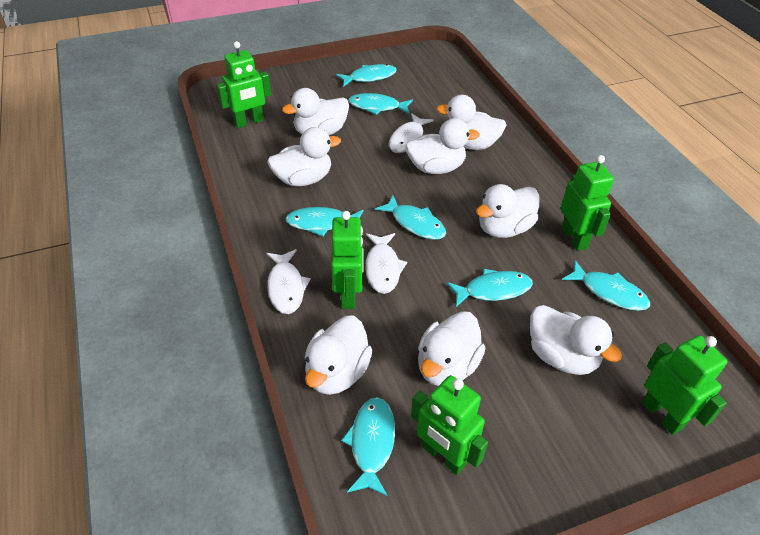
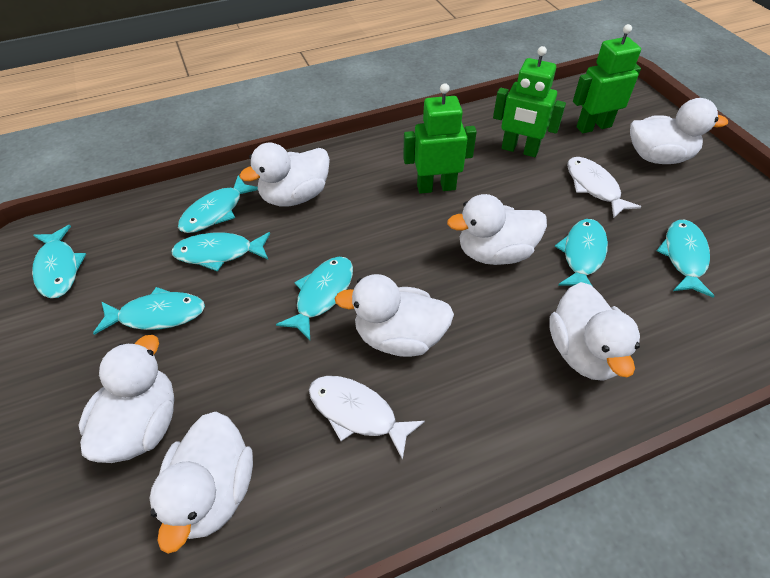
green robot: [217,41,271,128] [331,211,364,309] [411,375,488,475] [561,155,614,251] [642,335,728,435] = 5 -> [403,83,477,194] [493,46,566,157] [573,24,641,133] = 3
white duck: [267,127,341,187] [282,88,349,135] [305,315,372,395] [405,118,480,174] [418,311,486,386] [436,95,507,150] [476,184,539,238] [530,305,622,375] = 8 -> [78,335,174,463] [150,412,253,554] [240,142,330,207] [335,274,454,357] [447,194,547,265] [549,282,640,381] [630,98,728,164] = 7
white fish: [266,249,311,314] [365,233,407,294] [389,113,434,153] = 3 -> [309,376,425,460] [567,157,641,218] = 2

